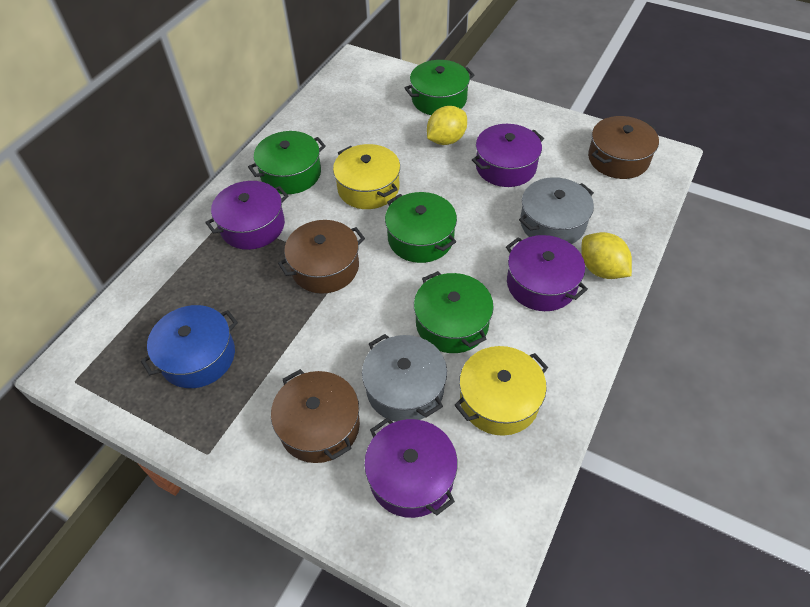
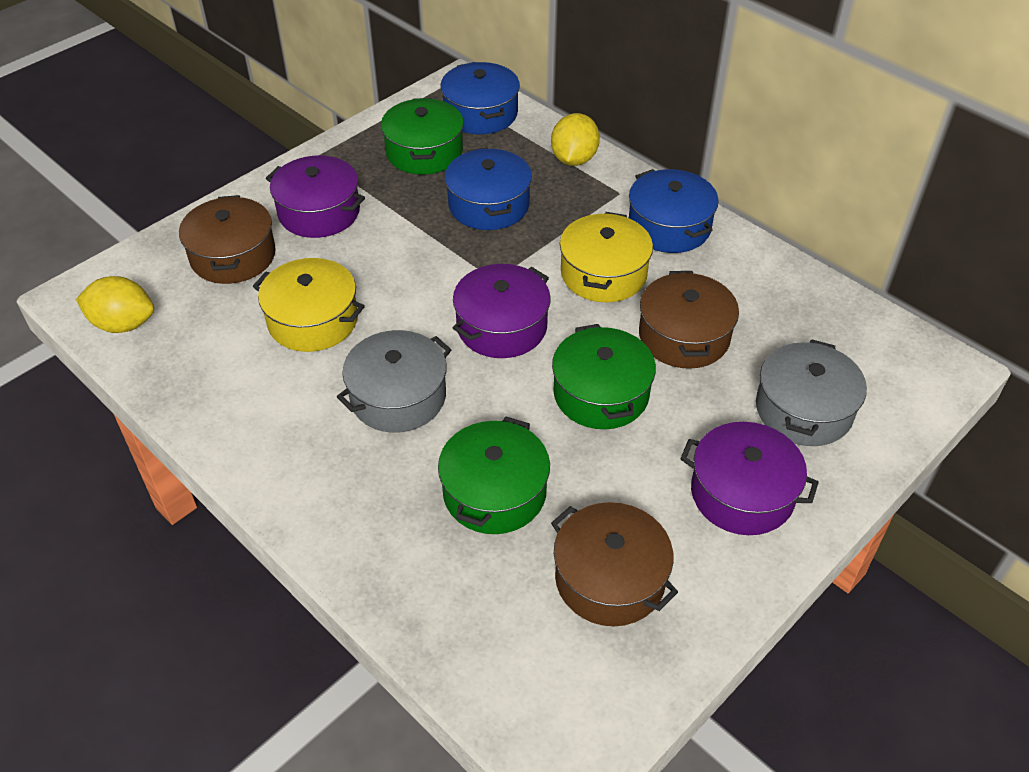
blue pot: [141,305,238,388] = 1 -> [440,62,520,134] [445,147,532,230] [629,169,719,253] = 3
green pot: [248,131,326,194] [385,192,457,263] [404,60,474,115] [414,271,494,353] = 4 -> [381,98,464,175] [438,417,550,534] [552,324,656,429] = 3
purple pot: [205,181,288,250] [364,418,458,518] [472,124,544,187] [506,235,588,311] = 4 -> [266,156,365,238] [453,264,551,358] [680,422,819,535] = 3

